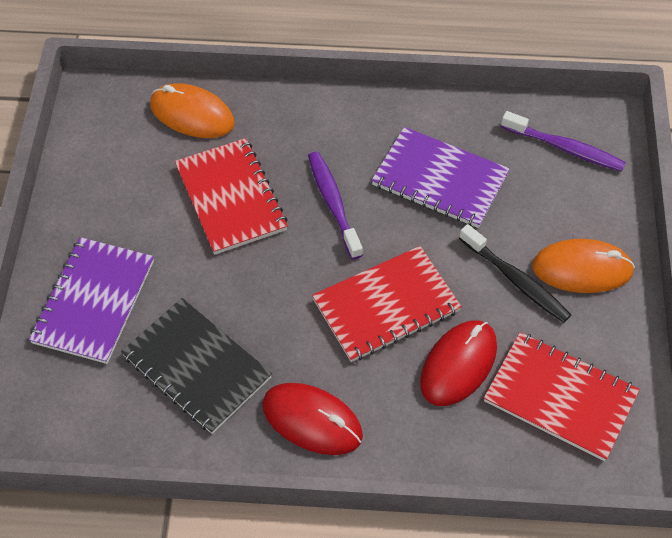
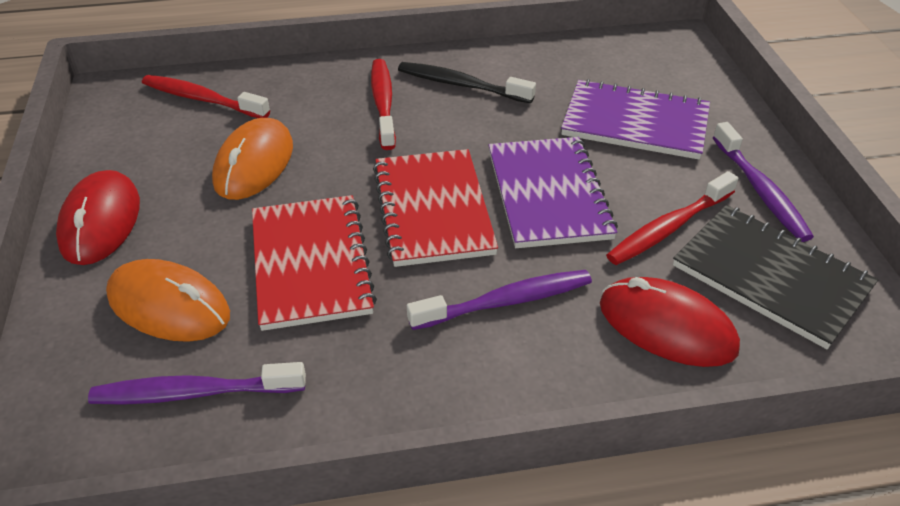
purple toothbrush: [308,151,363,259] [501,111,626,172] = 2 -> [88,362,306,405] [407,270,592,330] [713,122,814,242] = 3
red notebook: [175,138,288,255] [312,246,462,362] [484,332,640,461] = 3 -> [252,195,377,331] [373,149,498,267] = 2
red toothbrush: none = 0 -> [142,75,270,118] [371,59,396,150] [606,171,738,265] = 3

